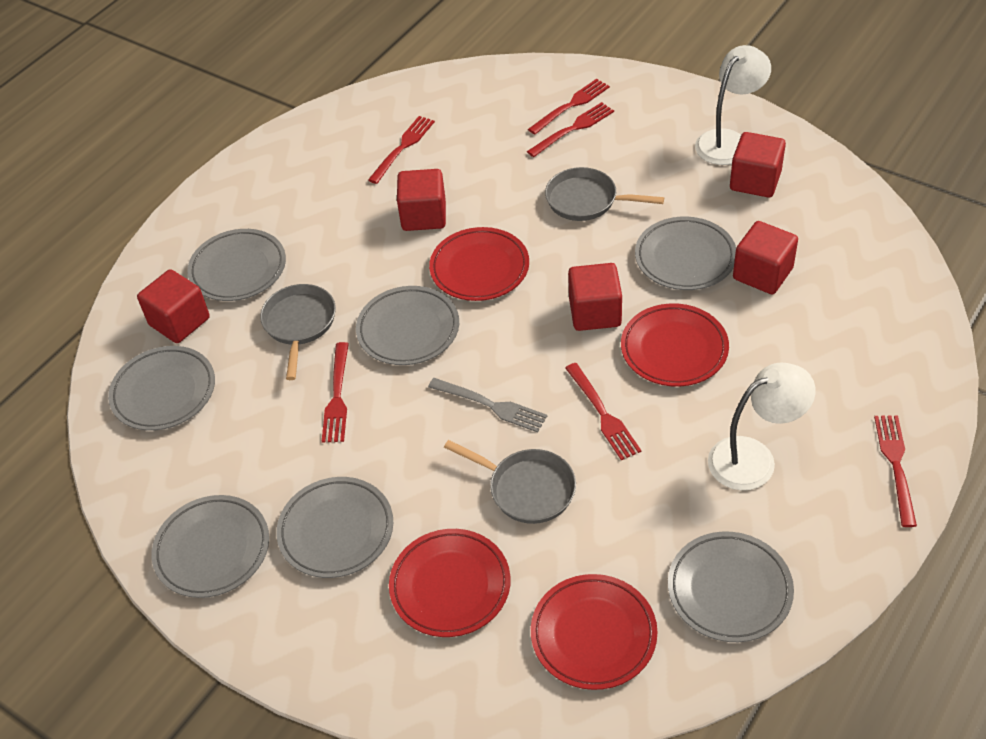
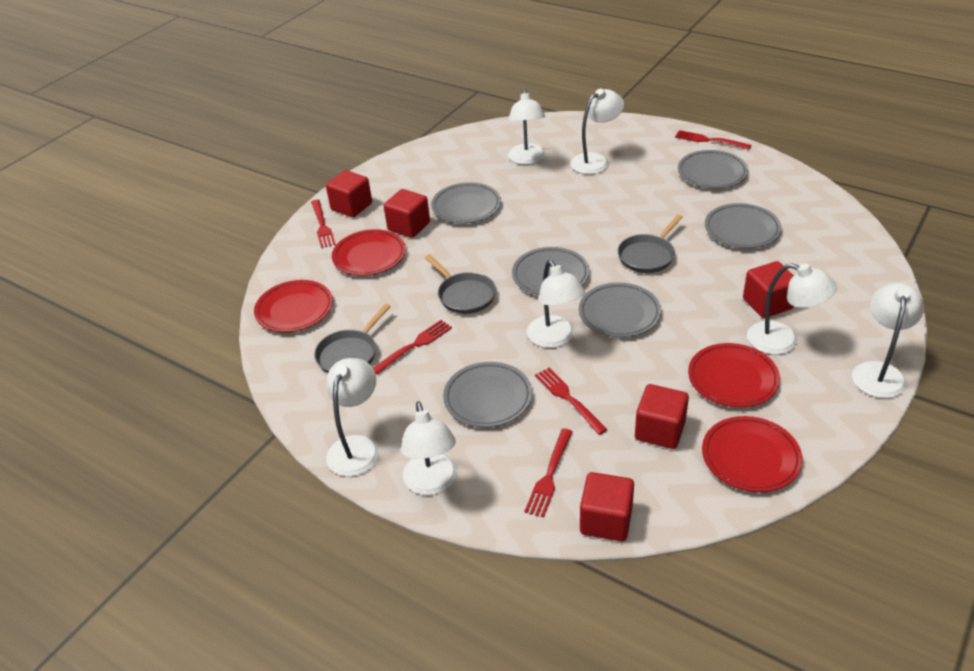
grey fork: [428,378,547,432] = 1 -> none = 0
grey plate: [108,346,215,431] [152,495,269,598] [187,229,286,301] [276,477,393,578] [356,286,459,365] [635,217,736,290] [668,532,794,642] = 7 -> [431,182,501,223] [443,362,532,427] [512,247,590,295] [579,283,661,337] [678,150,748,188] [705,203,782,248] = 6
red fork: [322,342,349,443] [368,116,435,184] [527,102,614,157] [528,79,610,134] [565,363,641,460] [874,415,917,527] = 6 -> [311,200,336,248] [373,320,452,374] [524,429,573,518] [535,368,608,435] [675,130,752,150] = 5
white lamp: [695,45,771,165] [708,363,816,490] = 2 -> [326,358,379,477] [401,401,457,495] [508,89,545,165] [527,260,585,348] [570,89,624,174] [747,263,837,355] [852,283,924,398] = 7

